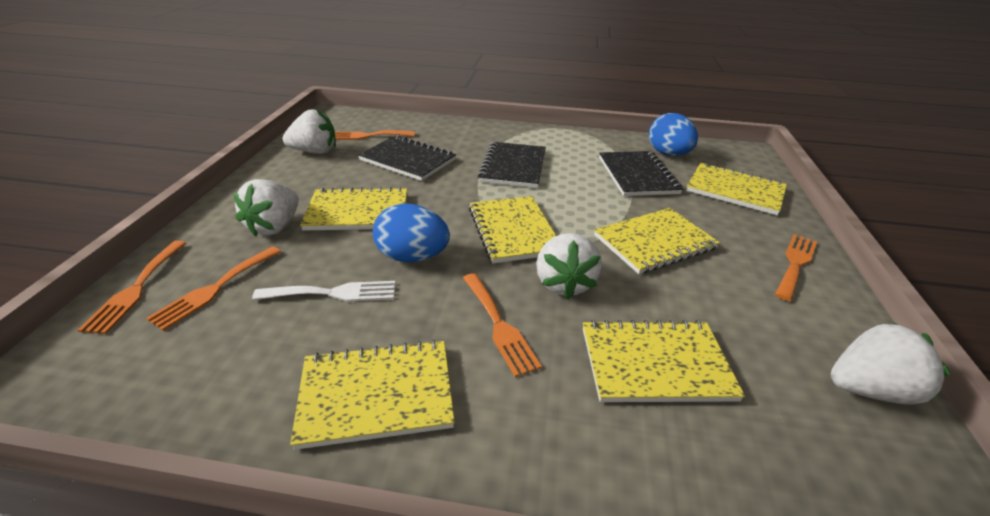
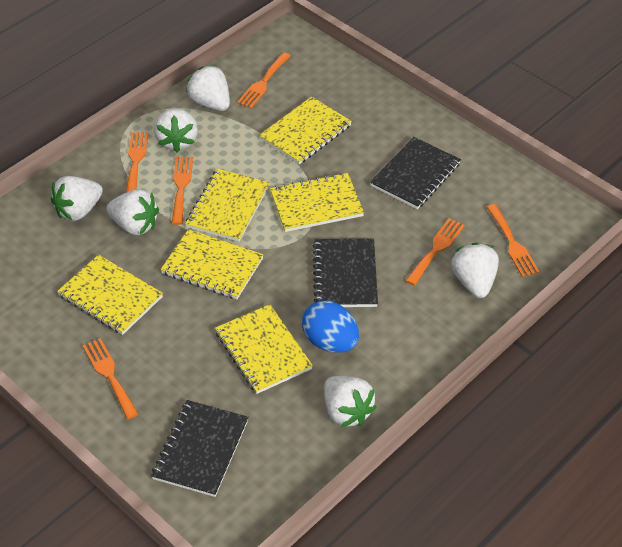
blue egg: [373,203,450,262] [649,113,698,156] = 2 -> [302,301,359,353] = 1
orange fork: [78,241,186,334] [146,246,281,331] [335,130,415,140] [463,273,542,377] [775,234,817,301] = 5 -> [82,338,138,419] [126,132,149,193] [171,157,193,225] [237,52,291,109] [405,218,465,286] [487,204,540,277] = 6
white fork: [252,281,396,301] = 1 -> none = 0
white strawberry: [233,179,299,236] [283,109,336,154] [536,233,602,299] [831,323,950,405] = 4 -> [51,176,103,221] [106,189,159,235] [154,108,198,153] [186,65,230,111] [324,376,377,427] [451,243,499,298] = 6

